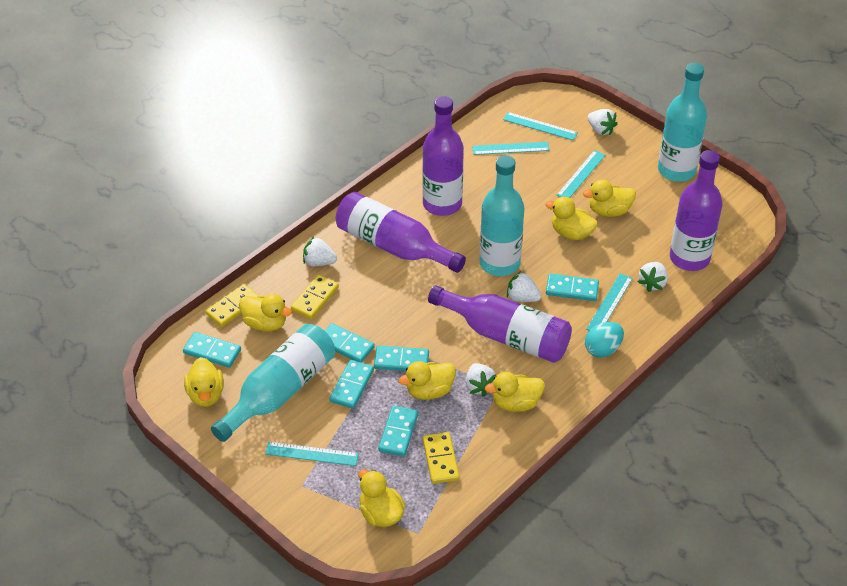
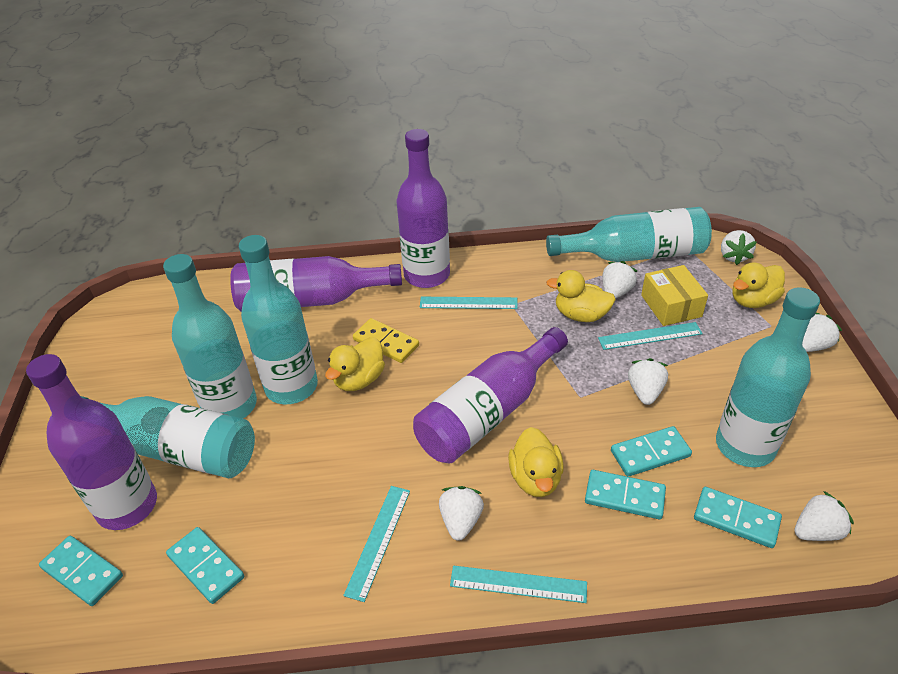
turquoise bottle: [211,324,335,442] [480,155,524,276] [658,63,707,182] = 3 -> [81,396,255,478] [163,254,257,419] [239,235,318,404] [546,207,712,262] [716,287,820,467] = 5
turquoise domino: [183,332,241,368] [325,323,375,363] [329,360,374,409] [374,346,429,371] [378,405,418,456] [546,273,599,301] = 6 -> [39,536,123,606] [166,527,244,604] [585,470,666,519] [611,426,692,477] [694,487,782,548] = 5
turquoise egg: [585,322,624,358] = 1 -> none = 0
turquoise ruler: [265,442,359,466] [472,142,550,155] [503,112,578,140] [557,150,605,198] [587,273,633,331] = 5 -> [343,486,410,602] [420,297,518,309] [450,565,587,603] [598,322,703,350] = 4
white strawberry: [303,237,337,266] [466,363,496,397] [507,271,542,302] [588,109,617,135] [638,262,668,292] = 5 -> [439,486,484,541] [603,261,637,299] [628,358,668,405] [721,230,757,265] [794,491,854,541] [802,313,842,352] = 6
yellow box: none = 0 -> [641,265,708,326] = 1
yellow domino: [205,284,259,327] [291,275,339,319] [423,432,460,484] = 3 -> [353,318,419,363] = 1
yellow duck: [184,357,224,407] [239,294,292,331] [358,469,405,527] [399,361,456,400] [485,372,545,412] [546,197,598,240] [583,180,636,217] = 7 -> [325,337,385,391] [508,427,564,497] [546,270,616,322] [732,262,785,308] = 4

